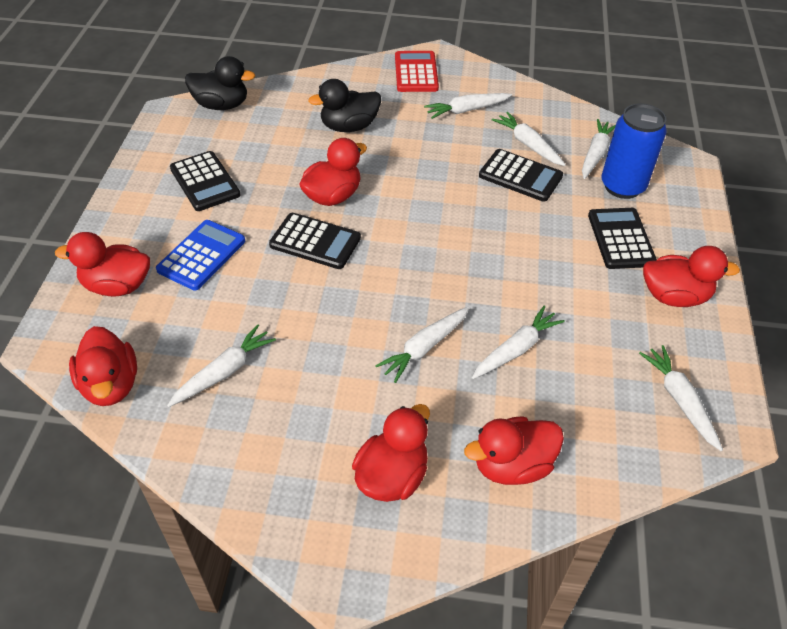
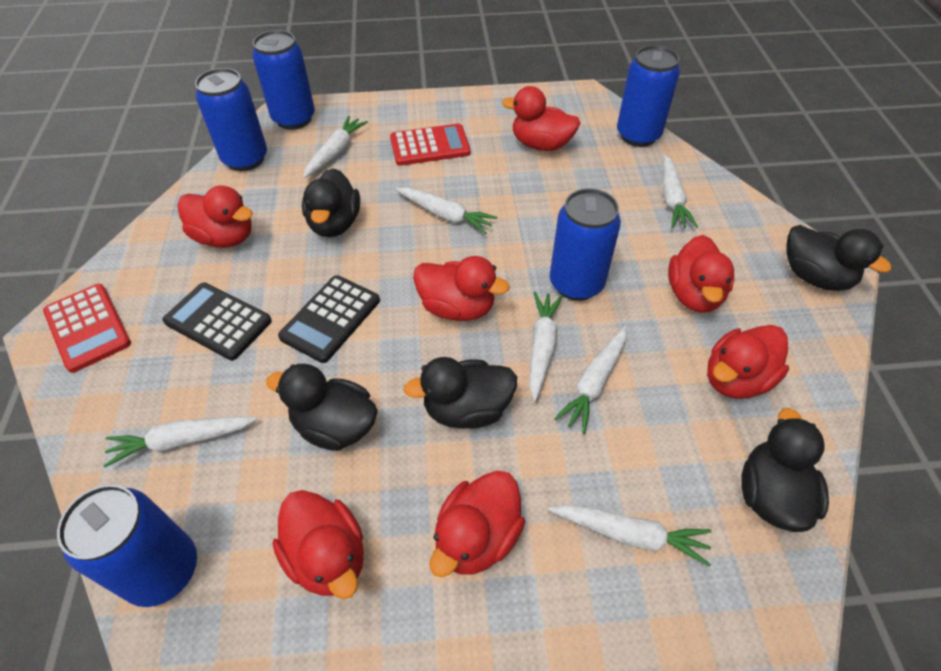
black calculator: [170,151,240,211] [269,213,361,269] [479,149,563,202] [588,208,657,269] = 4 -> [163,283,272,360] [278,275,380,363] = 2
black duck: [185,56,255,110] [308,79,381,132] = 2 -> [266,363,378,451] [302,168,360,237] [403,357,517,429] [741,408,829,532] [786,225,891,291] = 5
blue calculator: [156,220,245,291] = 1 -> none = 0
blue can: [602,104,667,199] = 1 -> [57,484,197,607] [195,68,267,171] [253,30,315,130] [550,188,621,301] [617,45,680,147] = 5
red calculator: [395,51,439,92] = 1 -> [43,284,131,373] [390,124,471,166] = 2
red duck: [55,232,150,296] [69,326,137,406] [299,138,367,206] [352,404,430,502] [464,416,564,485] [643,246,740,307] = 6 -> [177,186,253,248] [272,490,364,599] [413,256,509,321] [430,471,525,577] [502,86,581,151] [668,235,734,313] [707,325,789,399] = 7

